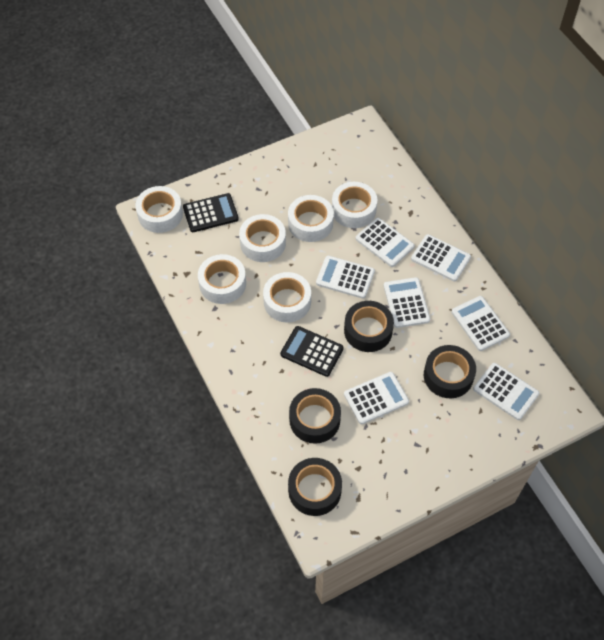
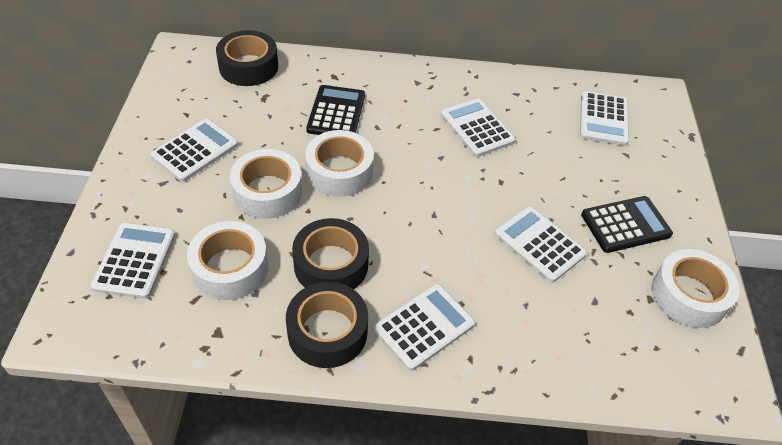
black tape: [288,458,342,516] [289,388,341,444] [344,301,394,352] [424,345,476,398] = 4 -> [216,30,278,86] [286,282,368,368] [292,218,369,290] = 3
white calculator: [316,256,375,299] [344,372,409,424] [355,218,415,267] [383,277,430,328] [411,234,471,282] [451,296,510,351] [473,363,539,420] = 7 -> [91,223,175,299] [151,119,238,182] [374,284,475,371] [441,98,515,157] [495,206,587,283] [580,91,629,146] = 6
white tape: [135,186,183,233] [198,254,246,304] [239,214,286,262] [263,272,311,322] [288,195,334,242] [332,182,377,228] = 6 -> [187,221,268,300] [230,149,302,219] [305,130,374,197] [652,249,740,328] = 4

